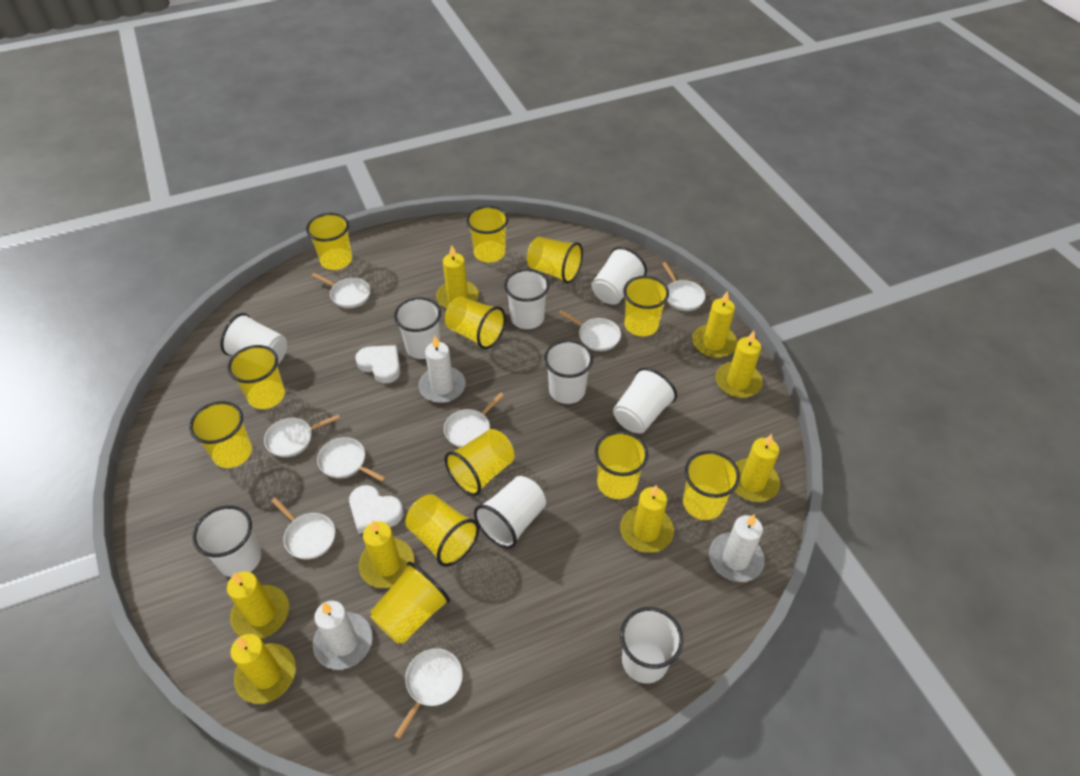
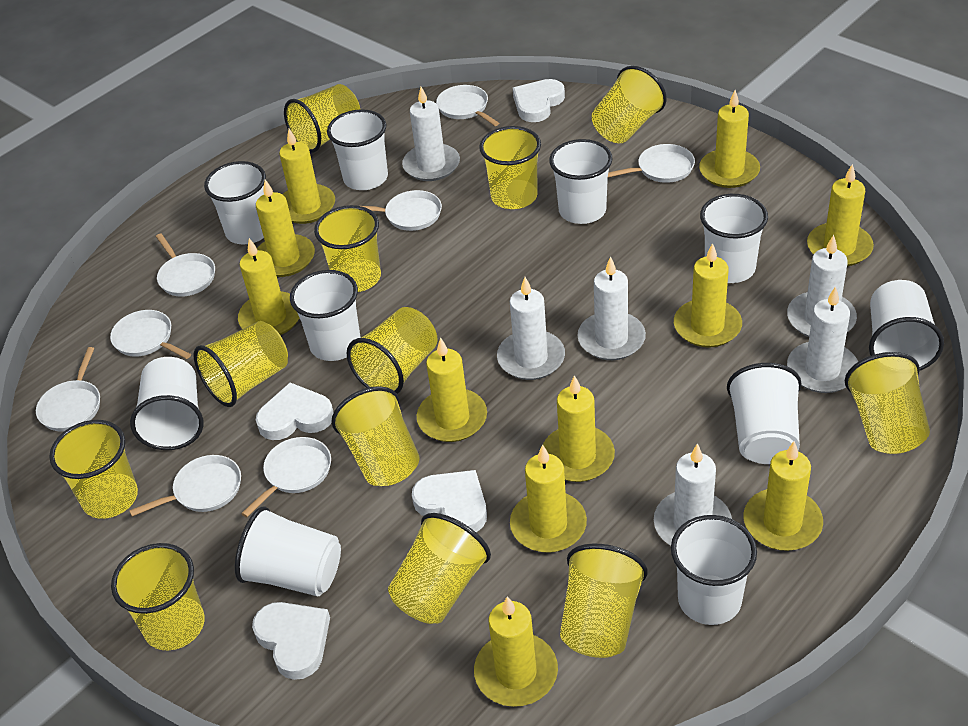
white candle: [313,601,372,670] [419,336,466,403] [709,514,765,582] = 3 -> [402,87,460,181] [497,277,565,380] [578,256,646,360] [654,443,732,546] [787,235,857,337] [787,286,858,393] = 6
white cup: [192,505,261,577] [220,313,287,364] [394,297,441,359] [474,476,546,549] [504,269,550,329] [544,340,593,404] [592,247,647,305] [613,368,677,433] [620,607,684,683] = 9 -> [130,357,204,450] [204,161,266,244] [235,507,341,596] [290,270,361,361] [327,109,388,190] [549,139,613,224] [671,515,757,625] [700,194,768,283] [727,363,802,464] [869,280,944,370] = 10
white heart: [349,485,404,534] [355,345,400,383] = 2 -> [252,602,330,680] [256,382,334,440] [412,470,487,532] [513,79,565,122] = 4
yellow candle: [227,572,289,639] [230,634,296,704] [359,521,414,588] [436,246,479,309] [620,485,674,553] [692,291,738,358] [716,331,763,398] [734,434,780,502] = 8 -> [238,238,299,335] [256,180,315,277] [279,129,335,224] [417,337,487,442] [474,596,558,707] [510,445,587,553] [543,375,615,482] [674,243,742,348] [699,90,760,188] [744,441,823,551] [807,164,874,266] = 11

